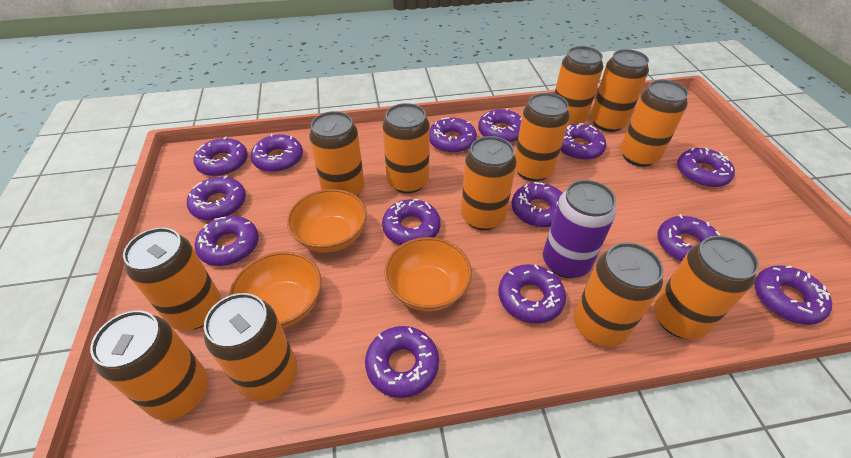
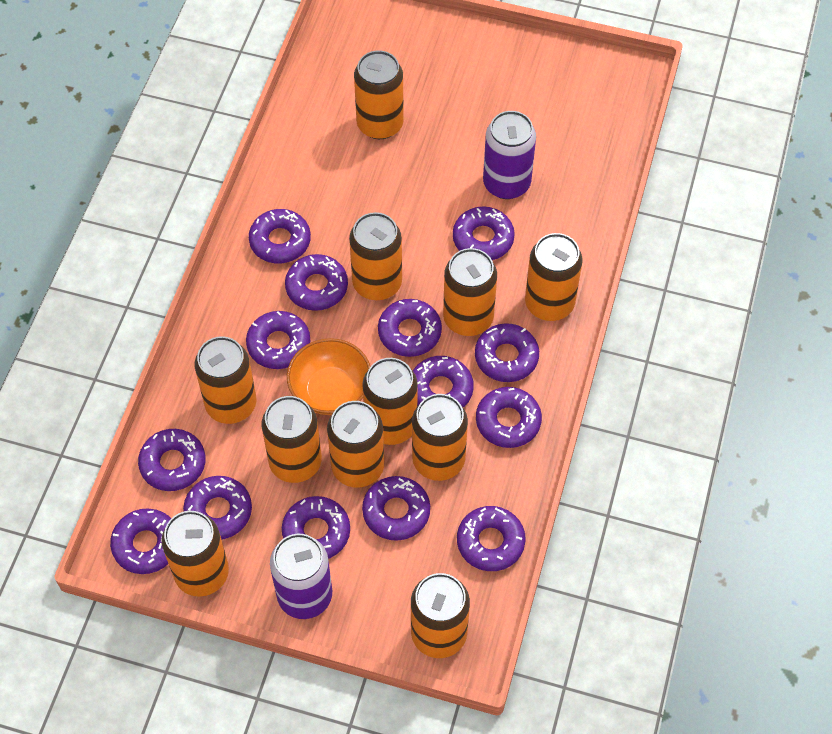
orange bowl: [230,252,322,328] [287,189,367,253] [384,237,472,311] = 3 -> [287,338,371,415] = 1
orange can: [90,310,208,420] [123,227,221,330] [204,293,298,402] [309,111,365,197] [382,103,430,194] [461,136,517,230] [515,93,570,181] [554,46,603,126] [574,242,664,347] [591,49,649,132] [620,80,689,167] [654,236,759,339] = 12 -> [162,511,229,597] [195,336,256,424] [261,396,322,483] [327,401,385,488] [349,212,402,300] [354,50,404,139] [362,358,418,445] [411,573,470,658] [412,394,468,481] [443,248,497,336] [525,233,582,321] = 11
purple can: [543,180,616,278] = 1 -> [270,534,332,619] [483,111,536,199] = 2

